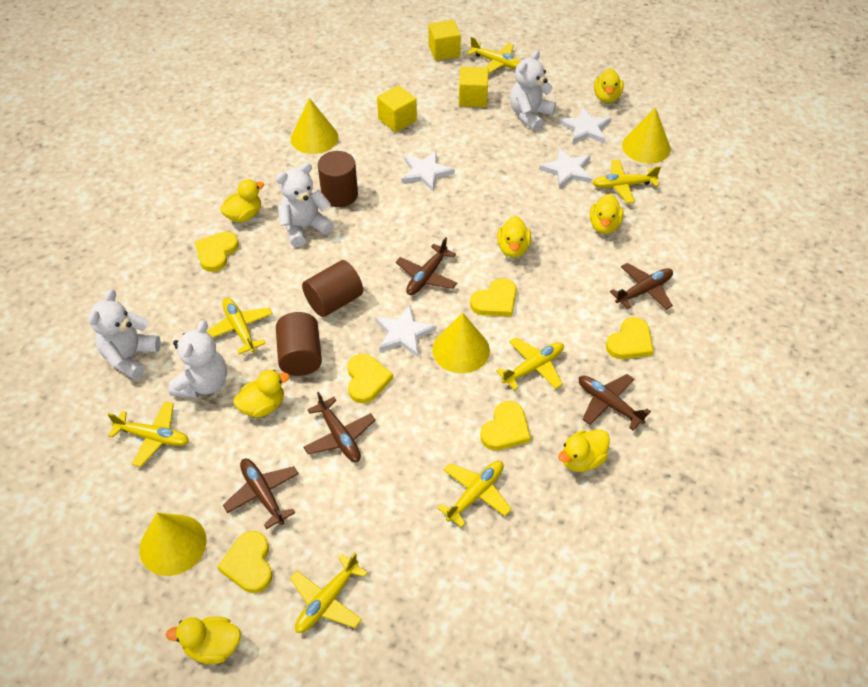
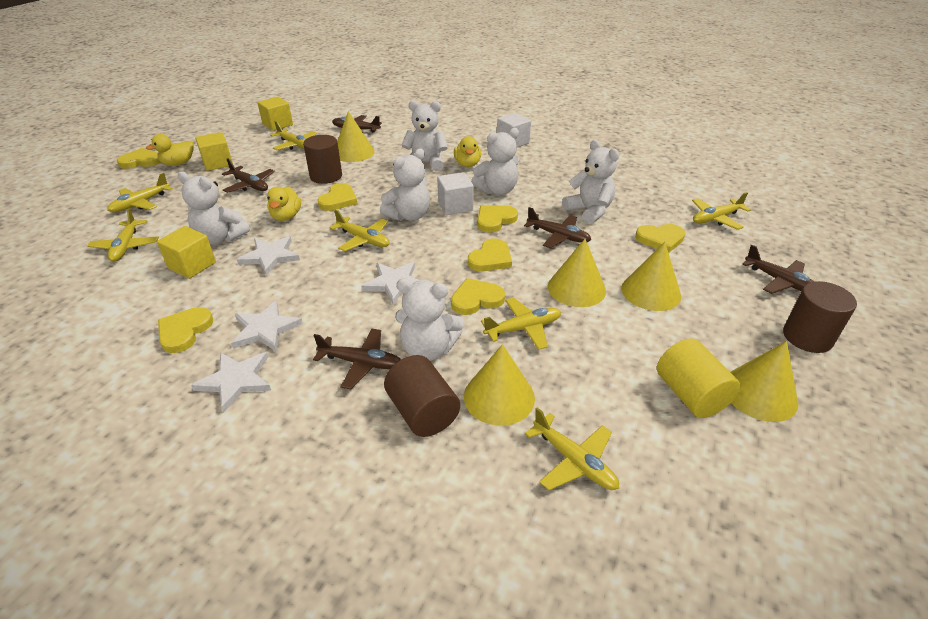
white cube: none = 0 -> [437,172,474,215] [497,113,531,147] = 2
white teddy bear: [88,289,161,380] [169,320,227,398] [276,162,334,247] [510,50,556,131] = 4 -> [178,172,250,245] [380,148,430,221] [395,279,465,361] [401,100,448,171] [471,128,519,195] [562,140,619,224] = 6
yellow cone: [139,513,207,576] [291,98,338,154] [432,312,490,373] [622,107,670,164] = 4 -> [337,111,375,162] [464,344,535,426] [548,239,606,307] [621,242,681,311] [731,341,798,422] = 5
yellow cylinder: none = 0 -> [657,339,741,418] = 1
yellow duck: [166,617,241,664] [220,179,264,223] [233,370,290,418] [497,216,531,258] [558,429,610,472] [590,194,624,234] [594,68,624,103] = 7 -> [146,134,194,166] [267,187,301,221] [454,136,481,167] = 3
yellow heart: [195,232,239,272] [217,531,272,593] [347,354,393,403] [470,278,517,317] [480,401,531,450] [606,317,654,359] = 6 -> [117,148,160,169] [158,307,213,353] [318,183,357,211] [451,278,505,315] [468,238,512,272] [477,205,518,232] [635,224,686,253] = 7

